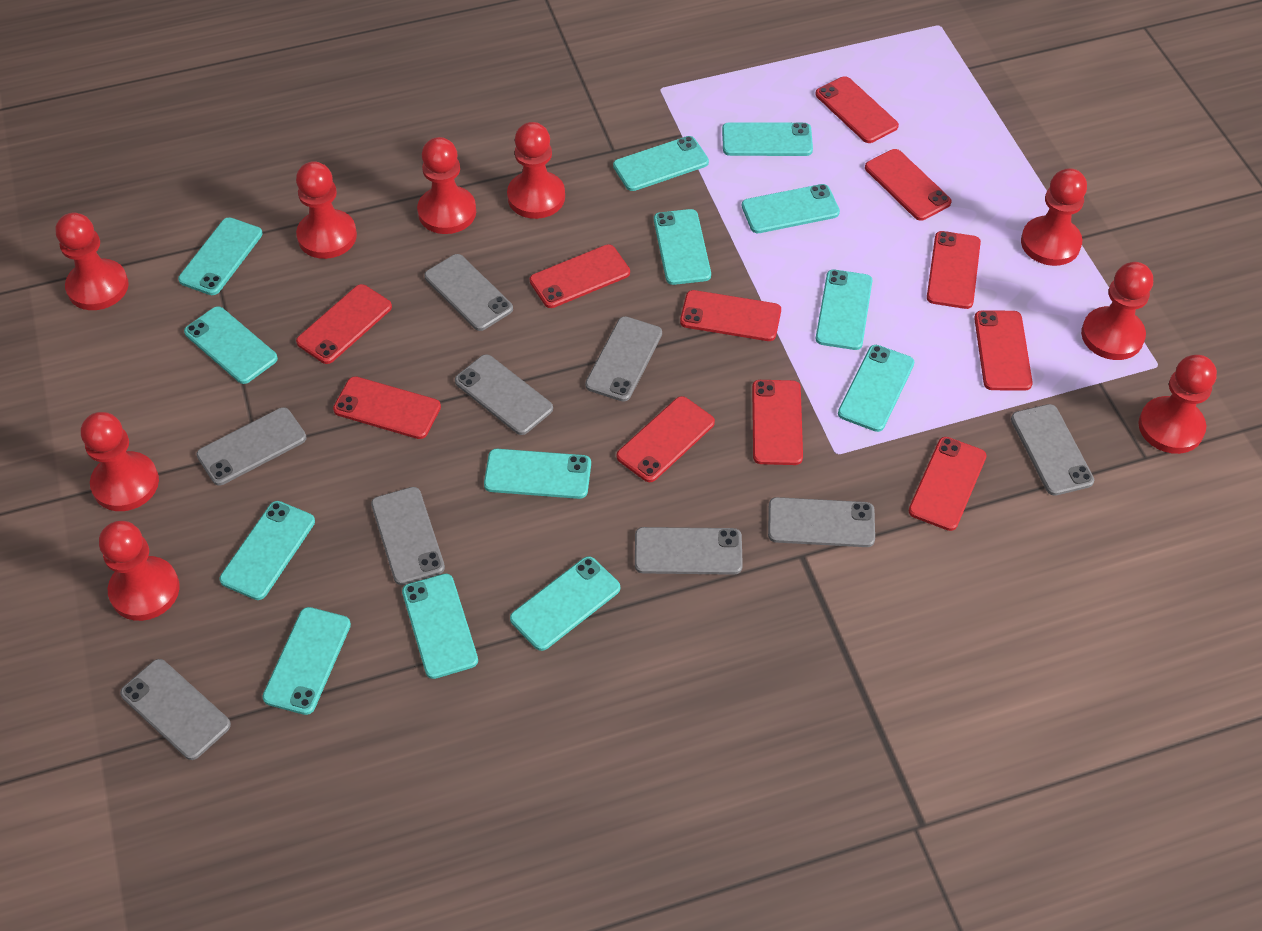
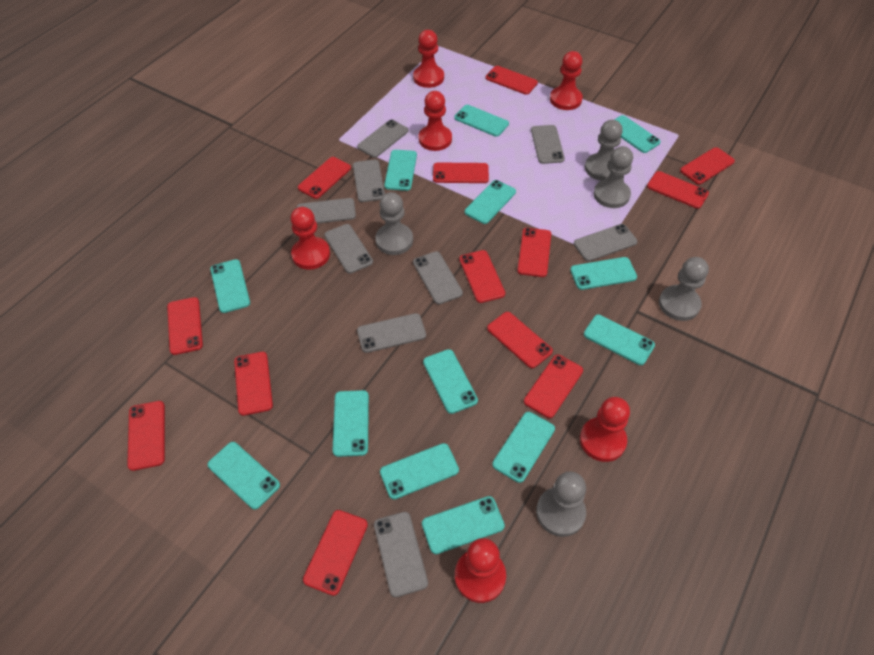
grey pawn: none = 0 -> [375,192,413,255] [536,471,586,537] [585,120,623,181] [594,146,633,208] [659,257,709,321] = 5
red pawn: [55,213,129,310] [81,412,159,511] [99,521,180,621] [296,161,357,259] [417,137,476,234] [507,122,565,219] [1021,168,1087,266] [1081,262,1153,360] [1138,355,1217,454] = 9 -> [290,207,330,270] [413,30,444,88] [418,91,452,151] [455,538,506,603] [550,51,583,110] [580,397,630,462] = 6
red phone: [296,284,392,364] [333,376,441,439] [530,244,630,308] [617,396,715,482] [680,290,781,341] [752,380,803,465] [815,76,899,143] [865,149,952,221] [909,437,986,531] [927,231,981,309] [974,310,1033,391] = 11 -> [127,401,165,471] [167,297,203,355] [234,352,273,416] [298,157,351,199] [303,510,368,596] [433,162,489,183] [459,250,505,303] [485,66,538,95] [487,312,553,368] [517,228,551,277] [524,355,583,418] [647,171,709,209] [680,147,735,184] = 13

